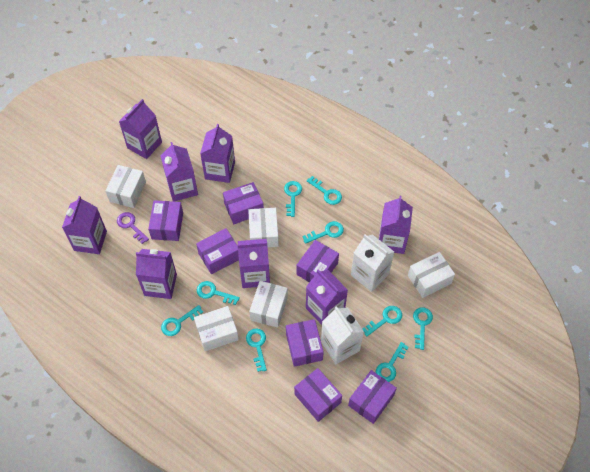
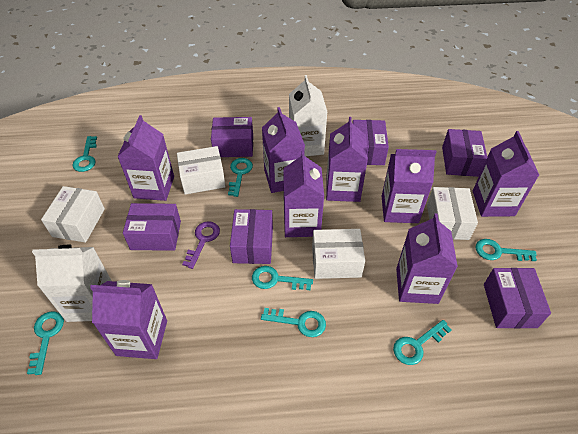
purple box: [148,200,183,241] [196,228,239,274] [223,182,264,224] [286,319,324,367] [294,368,342,422] [296,240,339,282] [348,370,397,424] = 7 -> [123,203,181,251] [211,117,253,157] [230,209,273,264] [352,120,389,165] [442,129,487,177] [484,268,551,328] = 6
turquoise key: [161,305,203,336] [197,281,240,305] [246,329,267,372] [284,181,302,217] [303,221,344,244] [307,176,342,205] [363,306,402,336] [376,342,409,382] [413,307,433,350] = 9 -> [27,311,64,375] [72,136,97,172] [228,158,253,197] [252,266,313,290] [261,308,326,337] [393,320,452,365] [476,239,537,261] = 7
white box: [105,165,146,208] [194,306,239,351] [248,208,279,247] [249,281,288,328] [408,252,455,298] = 5 -> [41,186,105,243] [177,146,226,195] [312,229,365,279] [427,187,478,240] = 4

